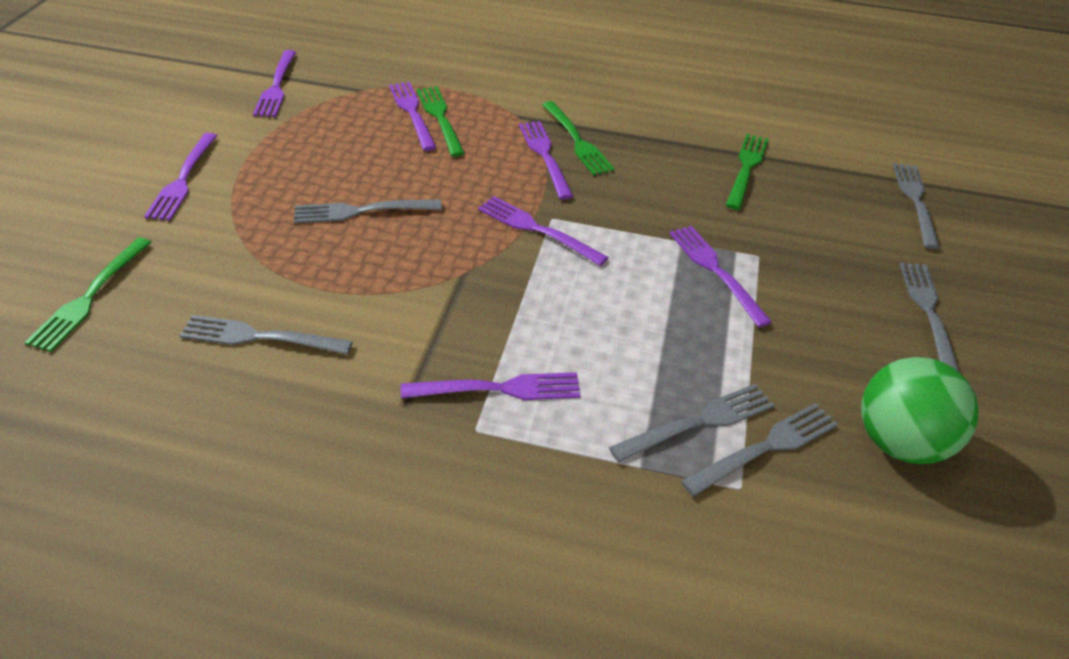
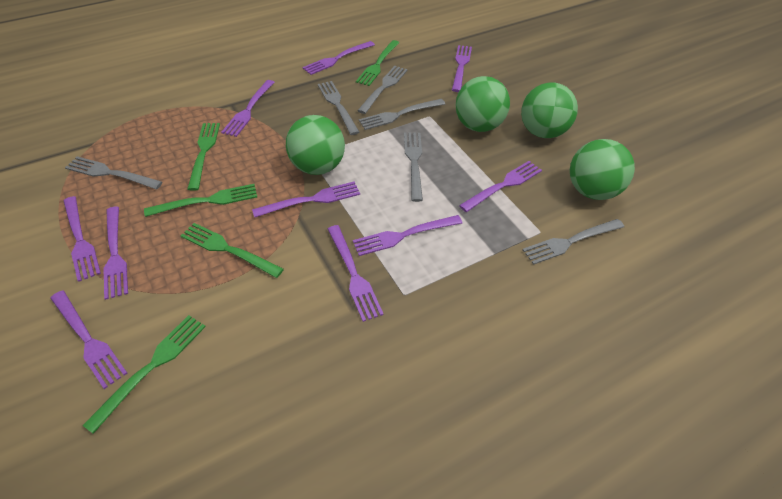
green ball: [861,357,979,464] = 1 -> [286,115,345,175] [455,76,510,132] [521,83,578,138] [570,139,635,200] = 4
green fork: [24,237,151,352] [417,86,465,157] [542,101,614,175] [726,134,769,210] = 4 -> [83,315,206,434] [144,184,257,217] [181,223,284,278] [187,123,220,191] [356,40,399,86] = 5
purple fork: [144,133,217,221] [253,50,296,117] [389,82,437,151] [401,372,581,400] [478,196,609,266] [519,121,573,199] [669,226,772,327] = 7 -> [50,290,128,389] [64,196,101,282] [104,207,128,300] [221,80,275,137] [252,182,360,218] [303,41,375,75] [328,225,384,322] [353,215,462,256] [452,45,472,92] [459,161,542,212] = 10

